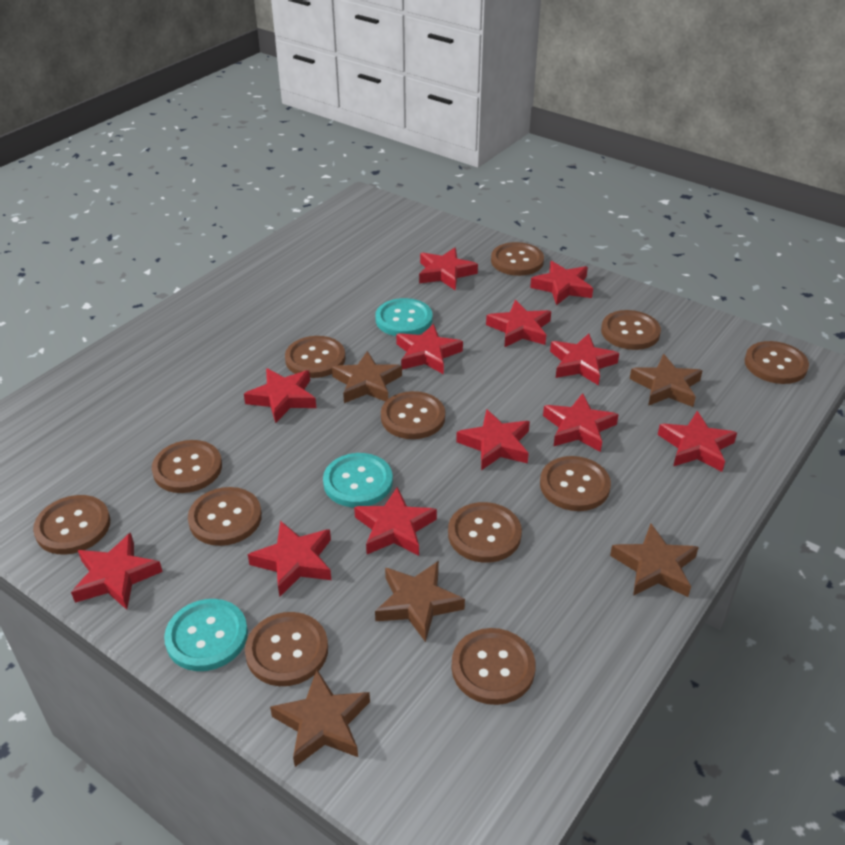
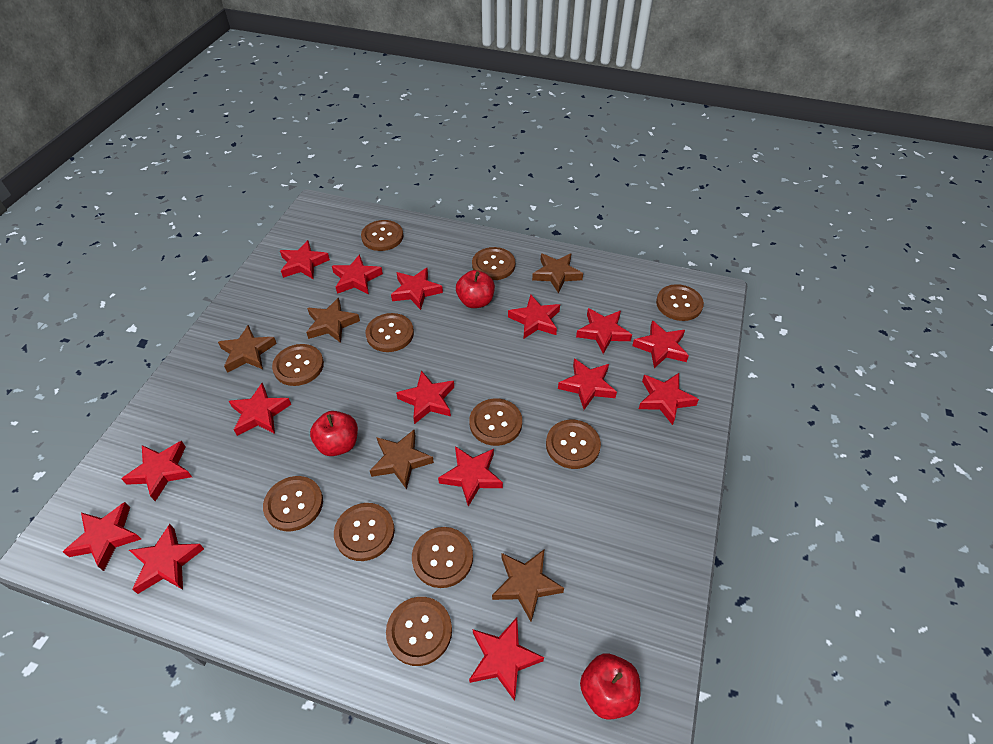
brown button: [33,495,110,554] [152,440,222,493] [188,487,262,546] [245,612,328,686] [285,336,346,378] [381,391,445,439] [448,502,522,563] [452,628,535,705] [491,242,544,276] [540,456,611,511] [601,310,661,350] [745,341,809,384] = 12 -> [263,476,323,531] [272,344,324,386] [334,503,395,561] [361,220,403,251] [366,313,414,352] [386,597,452,666] [412,527,473,588] [469,399,522,446] [472,247,515,280] [546,420,601,469] [656,284,704,321] = 11
red apple: none = 0 -> [310,411,358,456] [456,270,495,308] [580,653,640,720] = 3
red star: [71,533,163,610] [244,368,316,423] [248,521,331,596] [354,487,437,556] [396,324,463,374] [419,248,478,290] [456,409,530,470] [486,300,551,347] [530,261,593,305] [543,393,619,452] [550,333,619,386] [658,411,737,472] = 12 -> [63,502,141,571] [121,441,192,501] [129,524,204,594] [229,383,291,436] [280,240,330,279] [332,254,383,295] [391,268,443,310] [396,371,454,424] [438,446,503,507] [469,617,544,701] [508,295,560,339] [558,358,617,410] [576,308,632,354] [632,320,689,368] [639,373,699,425] = 15
turquoise button: [164,599,248,671] [323,453,393,507] [375,298,433,336] = 3 -> none = 0

